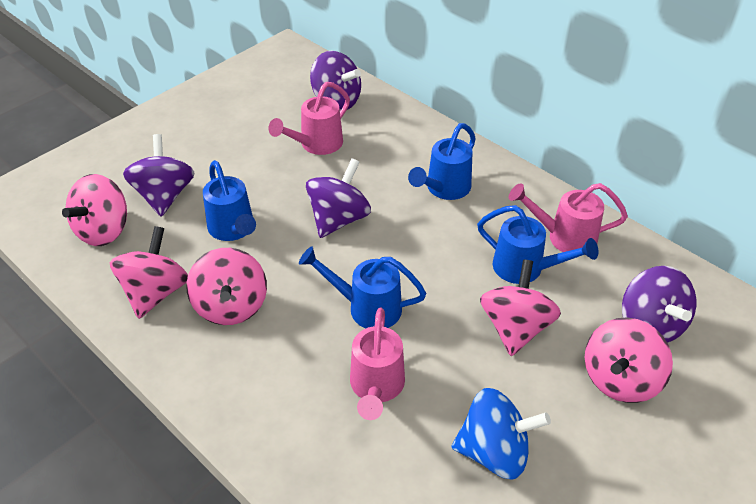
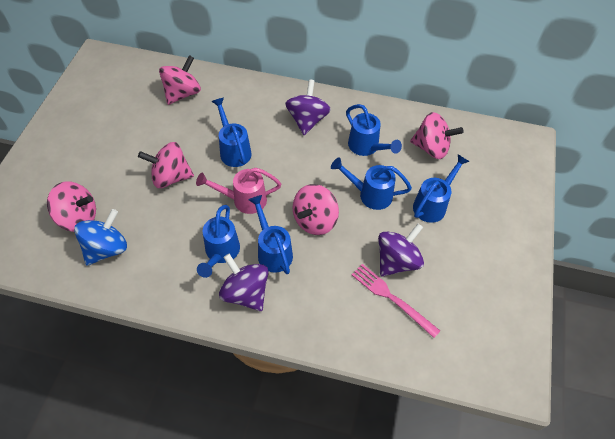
blue watering can: [203,160,256,241] [299,246,426,328] [408,123,476,200] [477,205,599,284] = 4 -> [197,205,240,278] [211,98,252,167] [249,195,293,274] [331,157,412,210] [346,104,402,156] [413,154,470,223] = 6
pink fork: none = 0 -> [351,264,440,338] = 1
pink watering can: [268,82,350,155] [350,308,405,420] [509,183,628,252] = 3 -> [196,168,281,214] = 1
purple spinning top: [123,134,195,217] [306,158,371,238] [310,51,361,111] [622,266,696,343] = 4 -> [219,254,269,311] [285,80,331,135] [378,224,424,277] = 3

